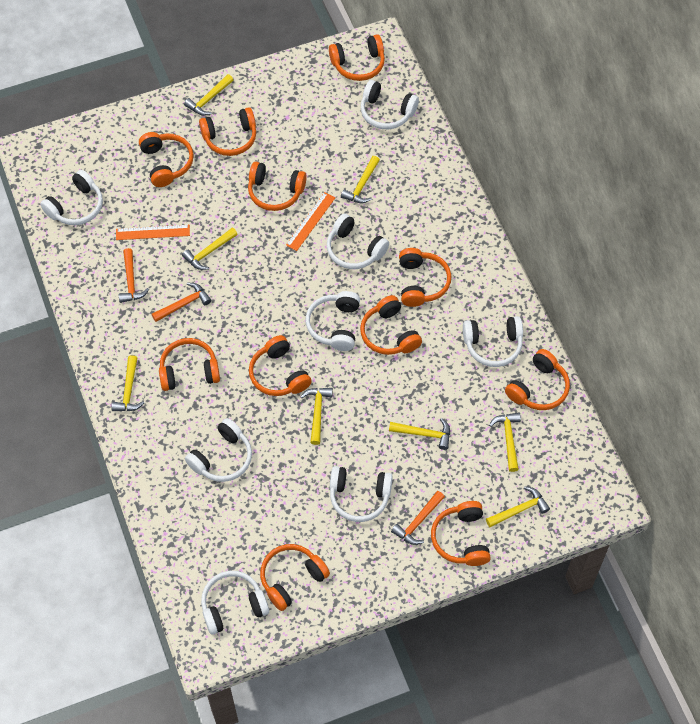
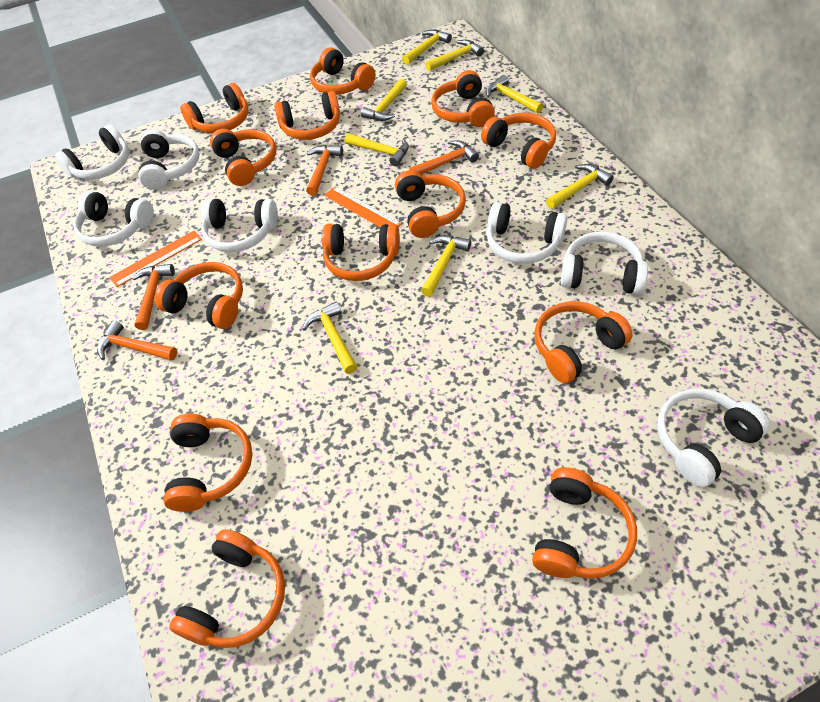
orange hammer: [119,248,149,303] [151,283,211,322] [391,491,445,545] = 3 -> [97,320,177,361] [132,264,175,330] [306,145,343,196] [409,140,479,175] = 4
orange headphones: [139,132,194,187] [159,338,220,391] [199,107,256,156] [248,162,307,211] [249,335,312,396] [260,544,330,611] [329,34,385,81] [360,295,422,355] [399,248,451,307] [431,501,491,566] [505,349,570,410] = 11 -> [155,262,243,329] [163,413,253,512] [169,529,285,648] [180,83,249,133] [210,129,276,186] [274,91,340,140] [310,47,375,95] [322,224,400,281] [395,170,466,238] [431,70,495,127] [481,113,556,169] [532,467,637,579] [534,301,633,383] = 13
white headphones: [40,170,103,225] [185,418,252,482] [201,571,269,634] [306,291,360,351] [327,214,389,269] [330,466,393,522] [361,80,419,129] [463,316,523,367] = 8 -> [55,124,129,180] [73,191,154,247] [138,130,200,190] [201,199,278,252] [487,202,567,264] [561,232,648,295] [657,389,770,487] = 7

